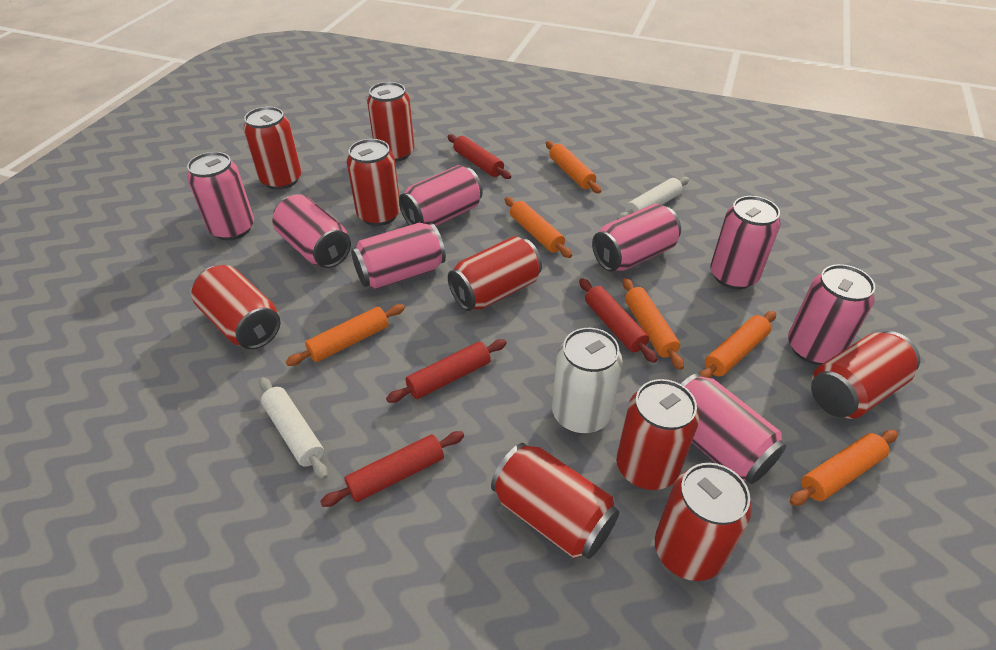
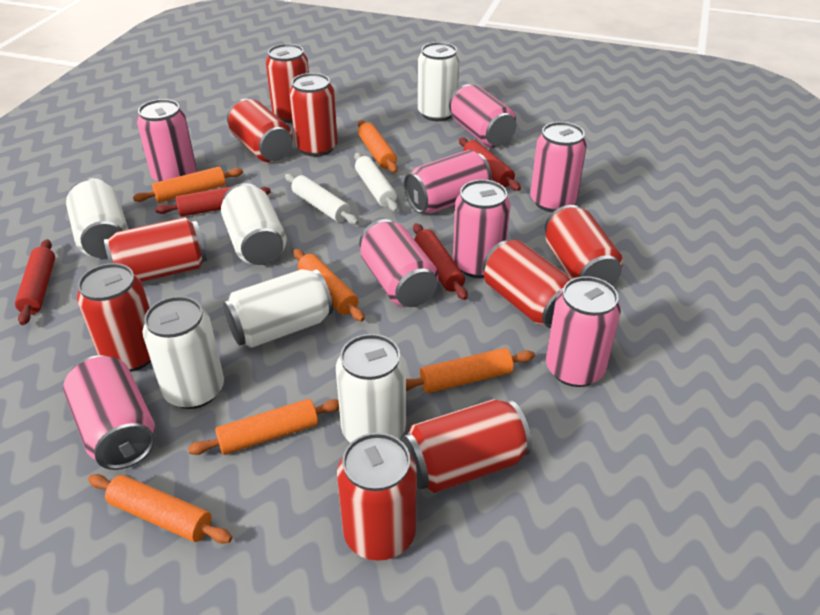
white can: [552,328,623,434] = 1 -> [66,178,128,258] [142,296,224,409] [221,183,287,265] [223,269,333,348] [336,334,406,443] [418,42,460,121] = 6

